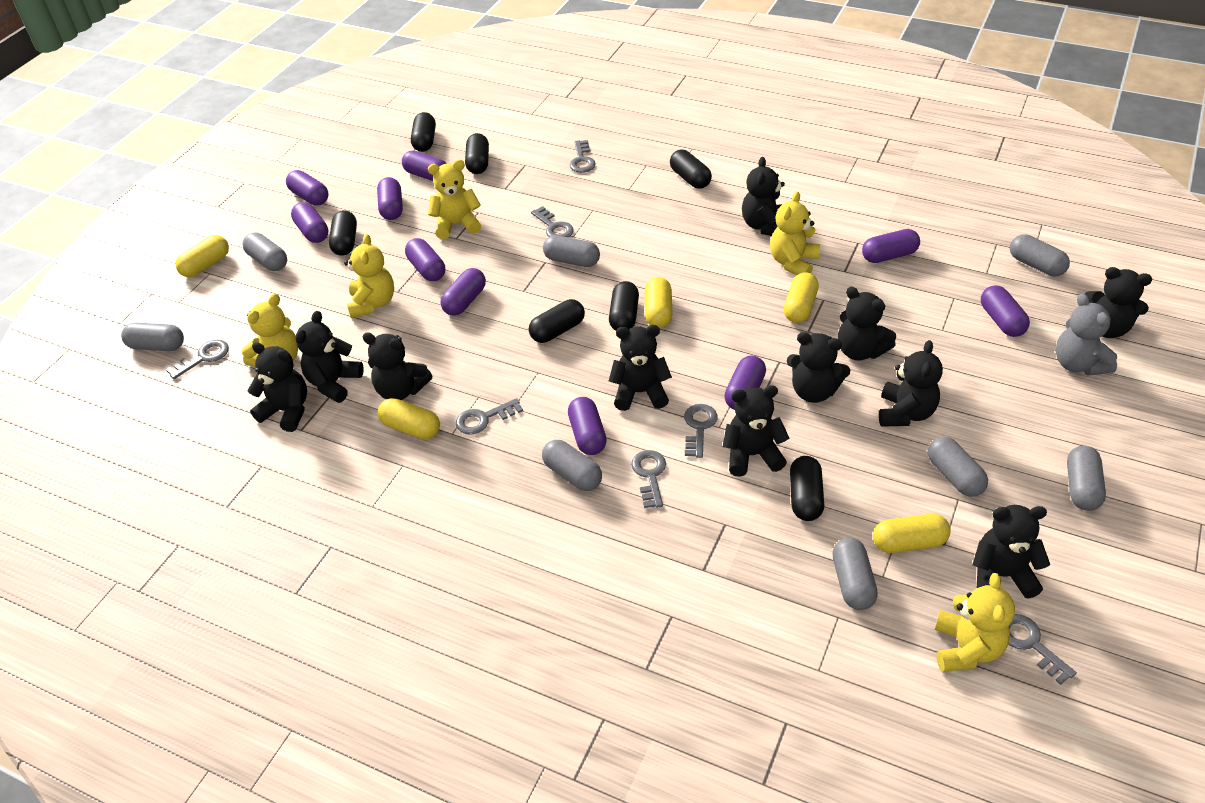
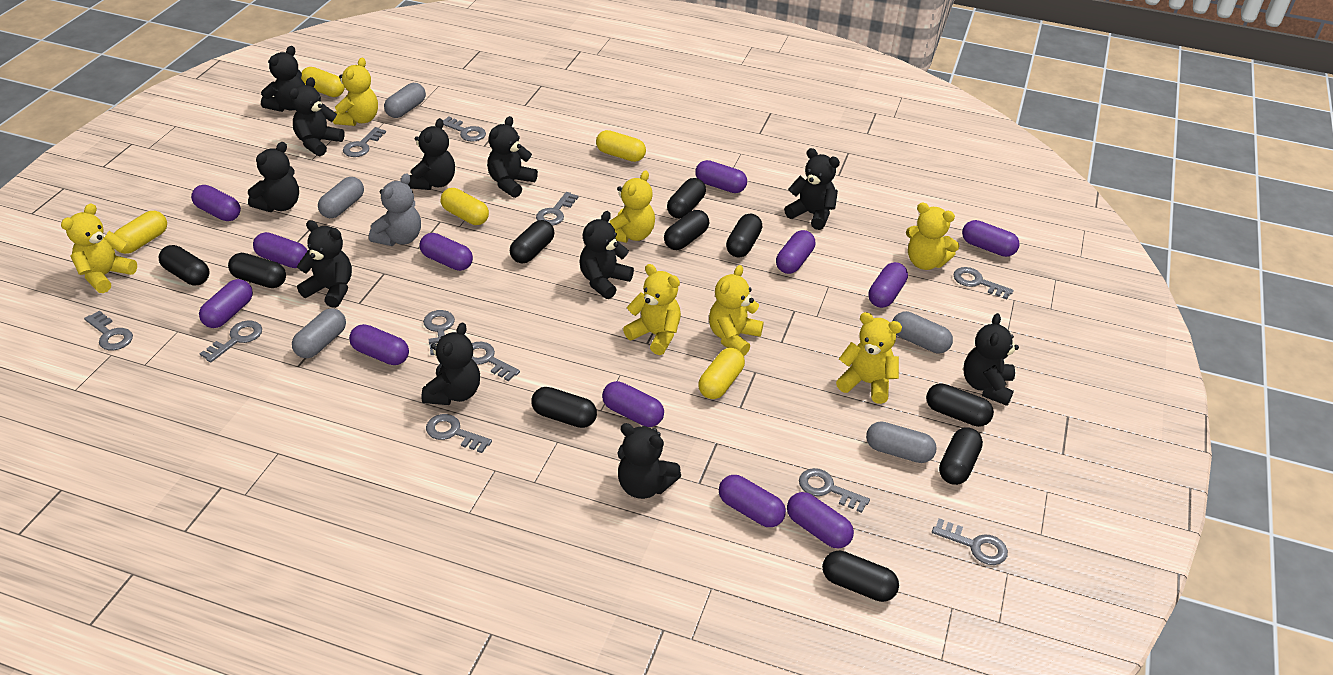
black capsule: [329,210,357,256] [411,112,436,152] [465,133,489,174] [529,299,585,343] [609,281,639,331] [670,150,712,189] [790,456,824,521] = 7 -> [158,245,210,285] [228,253,286,288] [510,220,554,263] [531,387,597,428] [664,210,709,250] [667,178,706,219] [726,214,762,258] [822,551,899,602] [926,383,994,427] [939,427,983,485] = 10
grey capsule: [121,322,184,351] [242,232,287,271] [542,440,602,491] [543,235,600,267] [832,538,878,610] [928,437,988,497] [1010,234,1070,276] [1067,446,1106,511] = 8 -> [292,308,346,358] [318,177,364,218] [384,83,426,118] [866,421,937,463] [893,311,953,354] = 5
grey key: [166,340,229,379] [456,398,523,435] [531,206,574,237] [570,140,596,173] [631,450,666,508] [684,404,718,458] [1008,614,1077,685] = 7 -> [84,310,133,350] [200,320,262,363] [343,127,386,157] [423,310,455,355] [426,414,492,453] [443,117,486,142] [472,342,520,381] [536,192,579,226] [799,468,870,513] [932,518,1008,565] [953,267,1013,300] = 11
purple capsule: [286,170,329,206] [291,202,328,243] [377,177,403,220] [402,150,447,181] [405,238,445,281] [440,268,486,316] [568,397,607,455] [724,355,766,410] [862,229,920,263] [981,285,1030,337] = 10 -> [191,185,241,221] [199,279,253,328] [253,232,307,268] [349,324,409,365] [420,233,473,271] [602,381,664,427] [695,160,747,193] [719,475,786,527] [776,230,815,274] [787,492,854,548] [868,262,908,308] [962,220,1019,257] = 12
yellow teddy bear: [242,294,298,367] [344,234,394,318] [428,160,481,239] [770,191,820,275] [935,573,1015,672] = 5 -> [61,203,137,293] [333,58,378,126] [609,170,655,243] [623,264,681,355] [709,265,764,356] [836,312,902,404] [906,203,959,270] = 7

